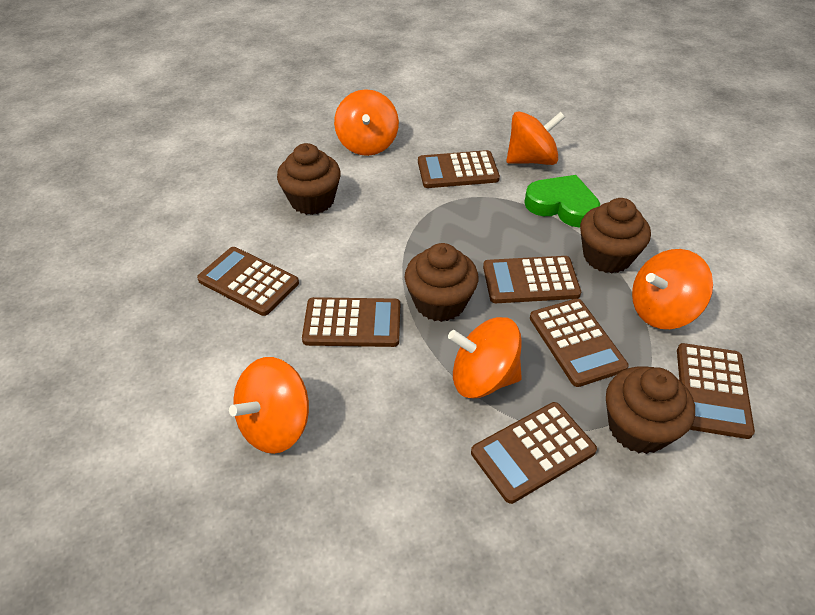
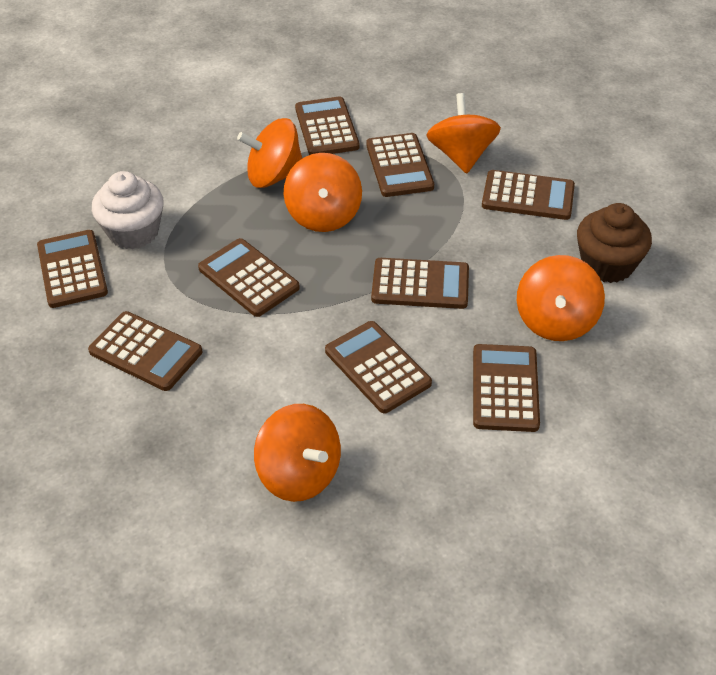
brown calculator: [197,247,299,316] [302,297,400,347] [418,150,500,188] [471,402,597,504] [483,256,581,303] [530,299,628,387] [677,343,755,439] = 7 -> [37,230,108,308] [88,311,202,391] [198,238,300,317] [295,96,359,155] [325,321,432,413] [366,133,434,197] [371,258,469,309] [473,344,540,432] [482,170,575,220] = 9
brown cupcake: [277,143,341,215] [405,243,478,322] [580,198,651,273] [606,366,695,454] = 4 -> [577,203,652,283] = 1
green heart: [524,175,600,228] = 1 -> none = 0
white cupcake: none = 0 -> [92,171,164,249] = 1

